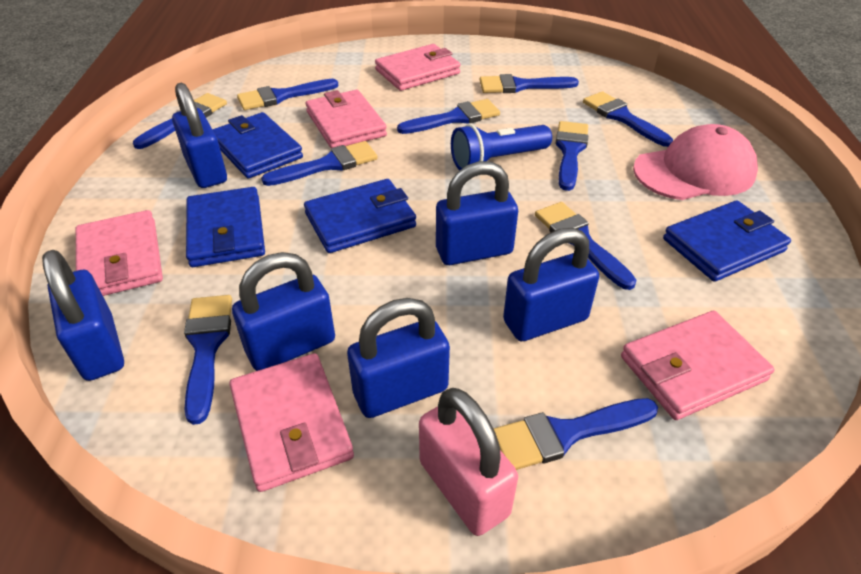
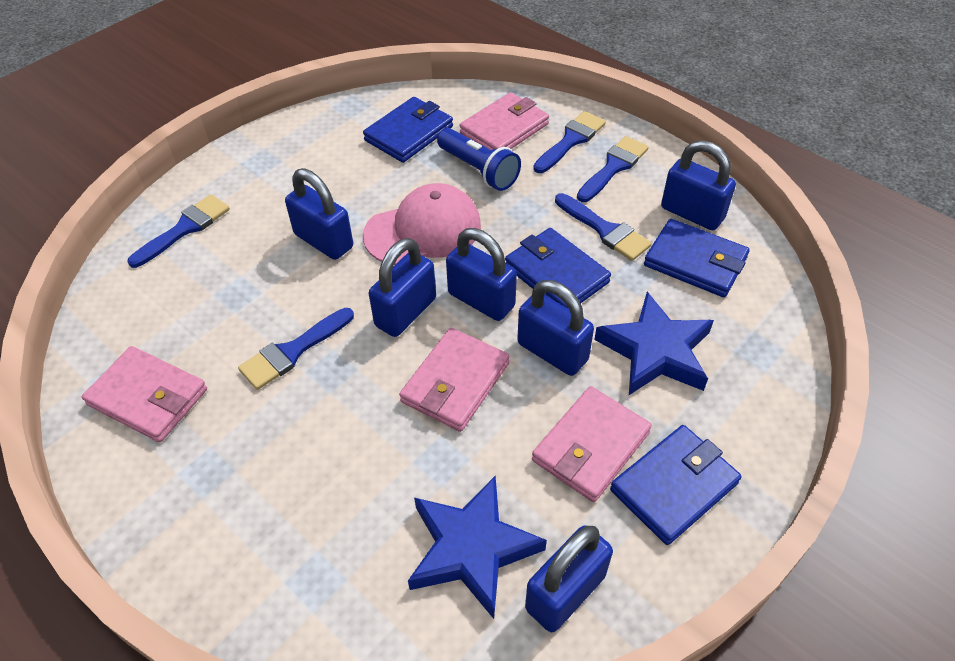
blue brush: [133,93,227,149] [184,295,232,425] [237,79,338,110] [261,141,378,186] [397,99,500,134] [480,74,579,93] [493,398,658,470] [535,202,637,290] [556,121,588,191] [583,91,673,147] = 10 -> [128,194,230,268] [238,308,354,390] [533,111,606,173] [555,193,652,261] [577,136,649,202] = 5
blue star: none = 0 -> [408,475,547,619] [594,292,714,395] = 2
pink padlock: [419,388,518,536] = 1 -> none = 0
pink wallet: [76,210,163,296] [230,353,354,492] [306,90,387,148] [375,44,461,91] [621,311,775,420] = 5 -> [82,346,207,442] [399,328,510,432] [459,92,549,150] [532,386,652,502] = 4

